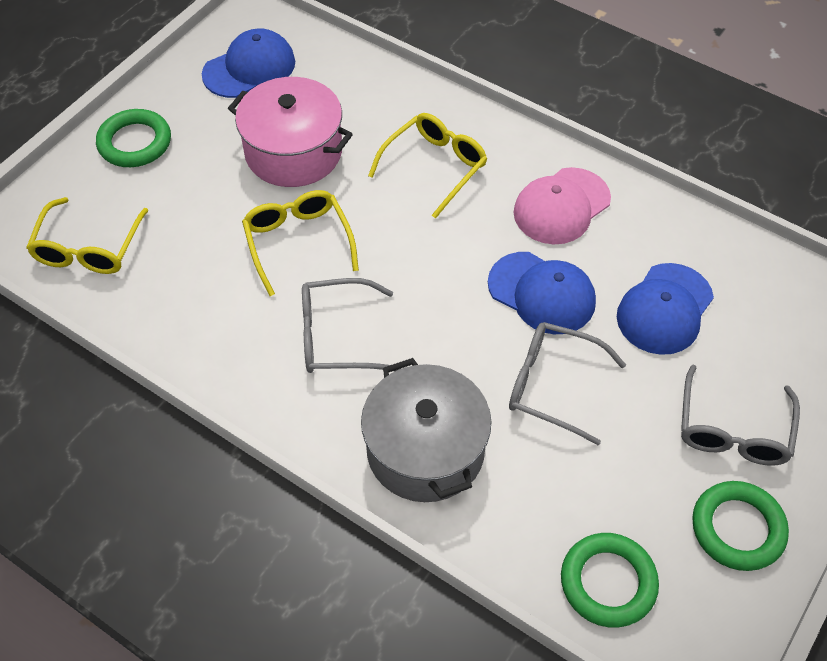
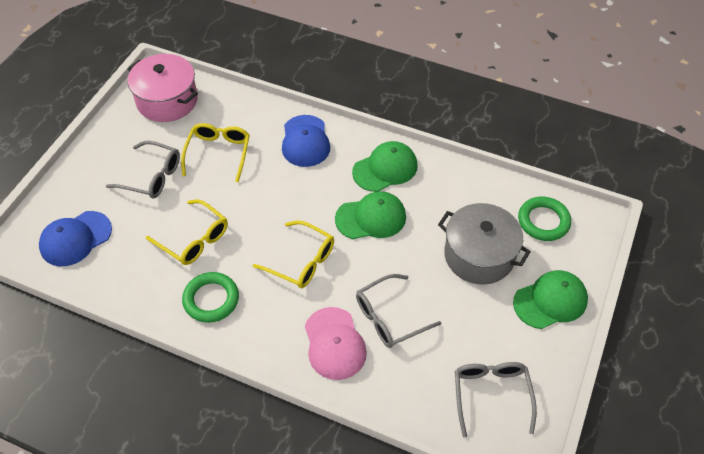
blue cap: [202,28,295,98] [488,252,596,334] [617,263,714,355] = 3 -> [39,211,112,266] [282,115,330,167] = 2
green cap: none = 0 -> [335,191,406,239] [352,141,417,192] [513,270,588,329] = 3
green ring: [96,109,171,167] [561,533,659,628] [692,481,789,571] = 3 -> [182,272,239,323] [518,197,571,241] = 2

